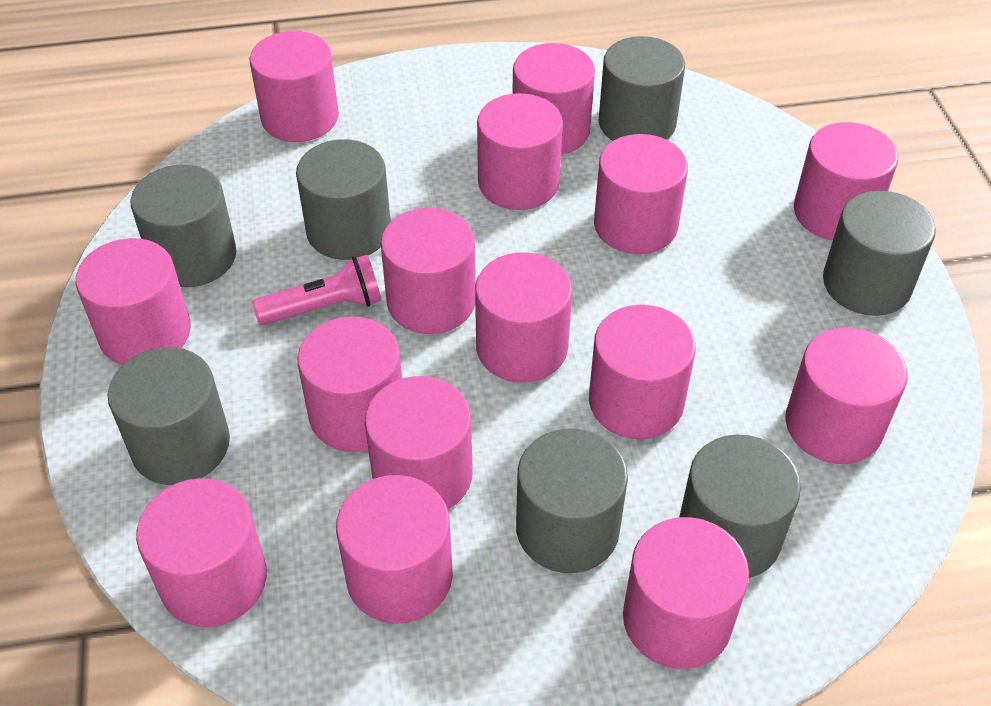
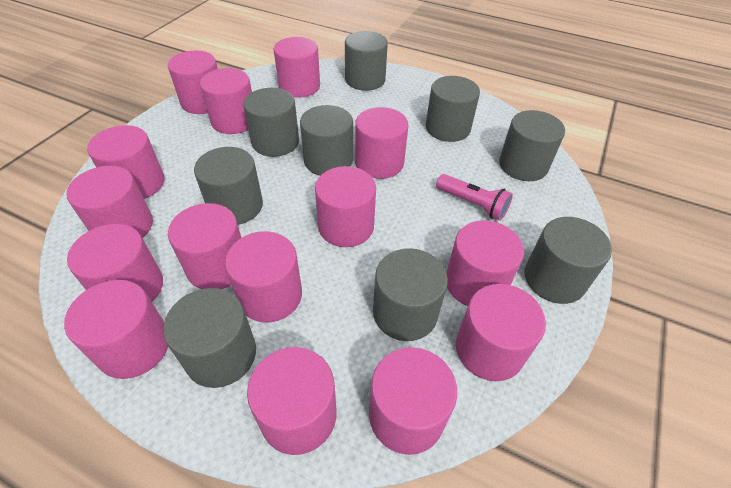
grey cylinder: [108,347,230,485] [130,165,237,287] [296,139,391,260] [516,429,628,573] [598,36,685,141] [679,434,801,578] [823,191,936,316] = 7 -> [163,288,256,388] [194,147,263,225] [243,88,299,157] [300,105,353,176] [345,31,388,91] [373,248,448,341] [426,76,480,142] [499,110,565,181] [525,217,612,304] = 9

